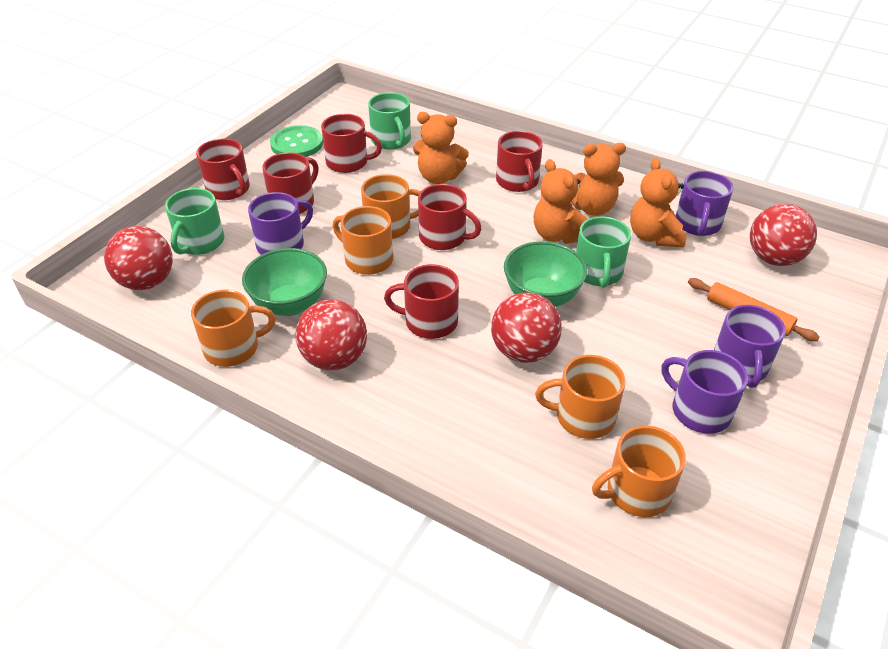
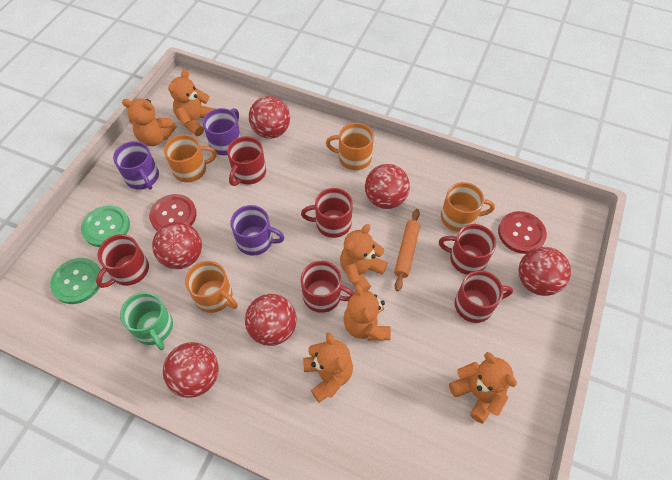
green bowl: [242,248,327,316] [504,241,587,307] = 2 -> none = 0
green button: [270,125,323,157] = 1 -> [50,258,103,304] [81,205,130,247] = 2
green mug: [165,188,224,255] [368,92,411,150] [576,216,631,288] = 3 -> [120,292,173,350] = 1
orange mug: [191,290,276,367] [333,206,393,275] [361,174,421,239] [535,355,625,439] [592,426,686,517] = 5 -> [164,134,217,182] [185,261,238,313] [326,123,374,170] [441,182,495,232] = 4
orange teddy bear: [413,112,469,184] [533,159,588,244] [571,143,626,216] [630,158,686,247] = 4 -> [122,99,176,146] [168,69,215,136] [303,333,353,403] [340,224,387,291] [343,284,391,341] [449,352,517,423] = 6
purple mug: [248,192,313,255] [662,350,748,434] [675,171,733,236] [714,305,786,388] = 4 -> [113,141,159,190] [203,108,241,155] [231,205,285,256] = 3
red ball: [104,226,173,290] [296,300,367,371] [491,292,562,363] [750,204,817,266] = 4 -> [152,222,202,269] [163,342,219,398] [245,294,297,346] [249,96,290,139] [365,164,410,209] [519,247,571,296] = 6
red button: none = 0 -> [149,194,197,231] [498,211,547,254] = 2

